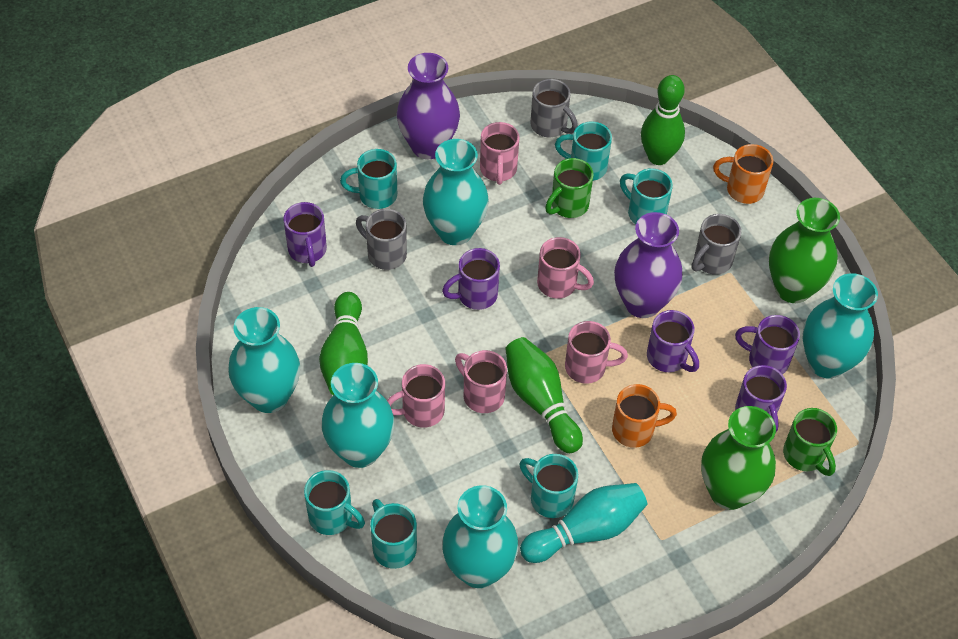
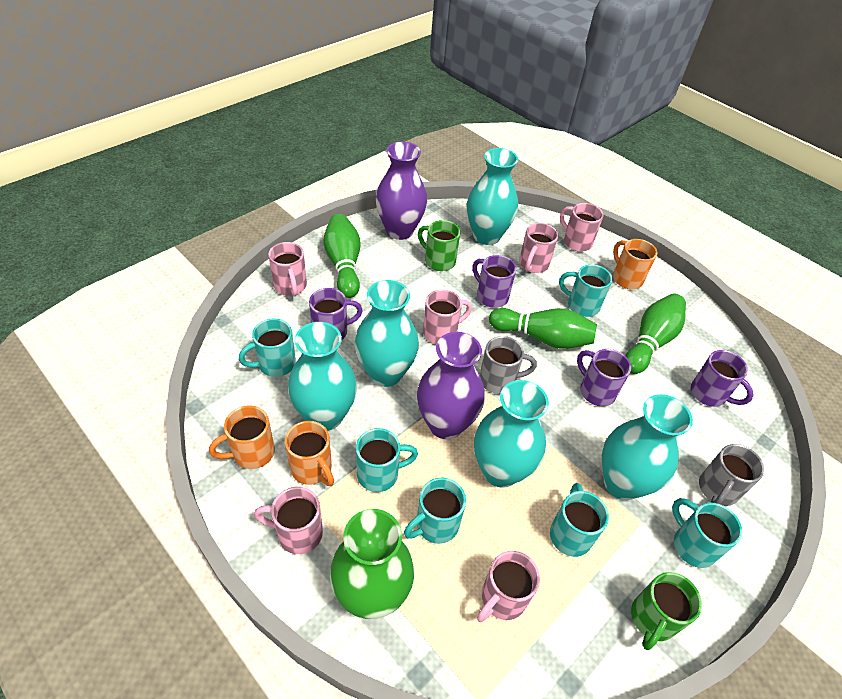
green vase: [701,406,776,510] [769,198,840,303] = 2 -> [330,509,414,619] = 1
grey mug: [356,209,407,270] [531,79,578,137] [691,214,741,275] = 3 -> [480,336,537,394] [699,444,765,506] = 2
orange mug: [612,384,677,448] [713,144,773,204] = 2 -> [209,405,275,469] [285,421,334,486] [613,239,657,289] = 3
pink mug: [387,364,445,428] [455,350,507,413] [480,122,520,185] [537,237,594,299] [565,321,628,384] = 5 -> [254,487,323,554] [268,242,307,296] [423,289,472,344] [477,551,540,622] [519,223,558,273] [560,203,603,252] = 6
purple mug: [283,202,327,267] [442,248,500,310] [647,310,699,372] [735,315,800,374] [735,365,787,432] = 5 -> [309,288,363,340] [472,255,517,308] [577,349,631,406] [691,350,754,407] = 4
turquoise bowling pin: [520,483,647,563] = 1 -> none = 0

